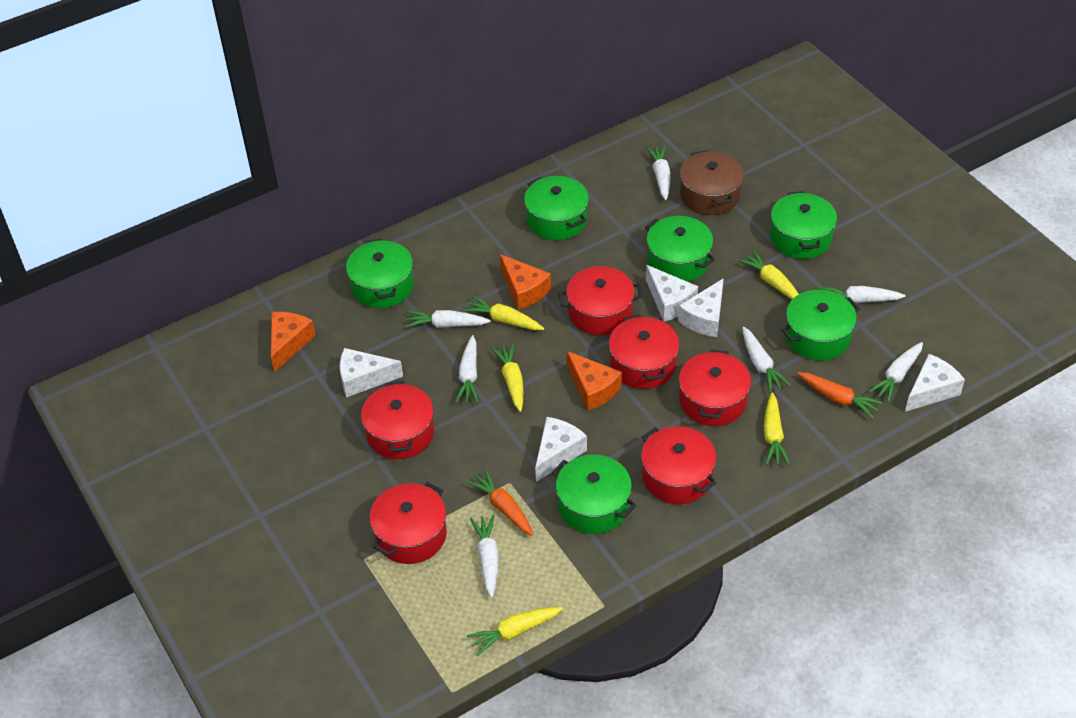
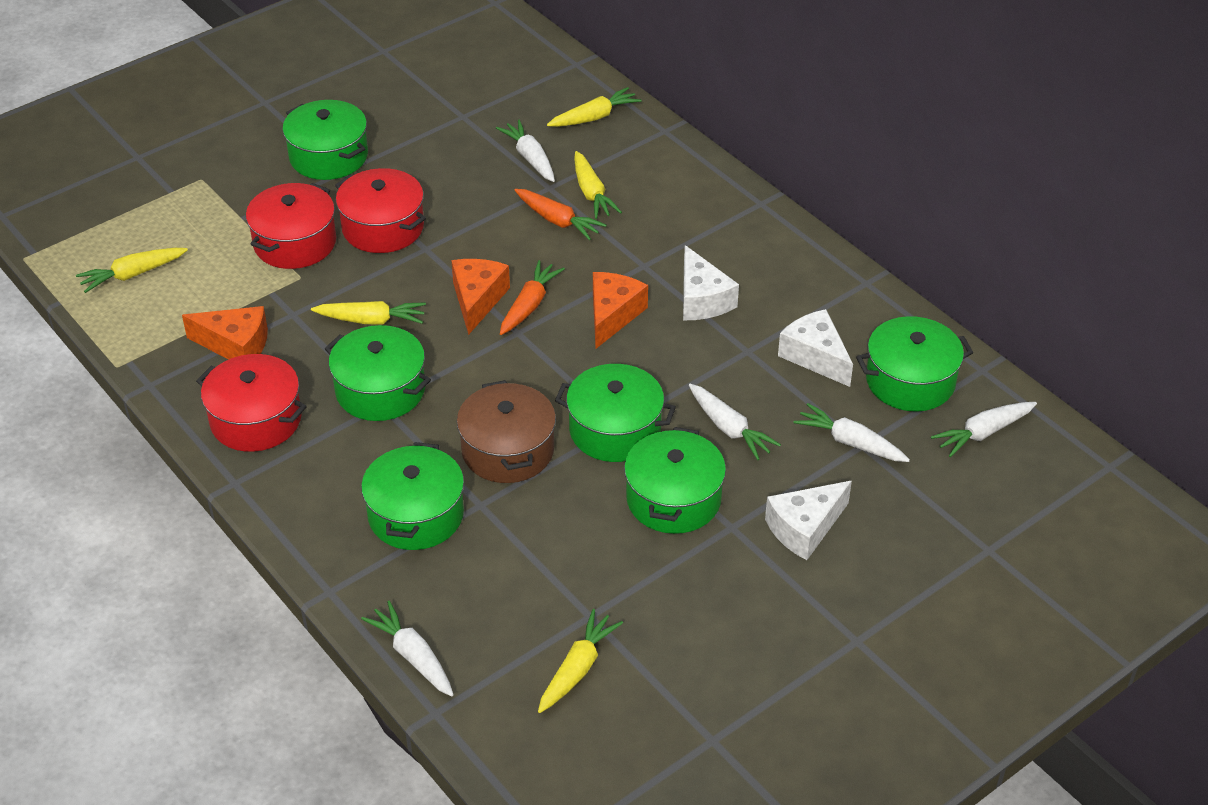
red pot: [361,381,434,459] [369,482,447,564] [558,266,643,335] [609,314,679,389] [641,426,716,504] [679,349,751,426] = 6 -> [196,354,307,452] [246,183,336,269] [335,168,426,253] = 3
white carrot: [405,310,491,328] [455,335,479,403] [470,515,499,598] [646,145,671,200] [742,326,791,392] [819,286,906,303] [868,342,923,402] = 7 -> [361,601,454,696] [496,120,555,182] [689,384,781,460] [794,403,910,462] [931,402,1037,457] = 5
white cheese: [340,348,403,398] [535,417,587,482] [646,265,698,322] [678,278,724,337] [905,354,965,412] = 5 -> [683,245,739,320] [765,481,852,560] [778,309,853,387] = 3

